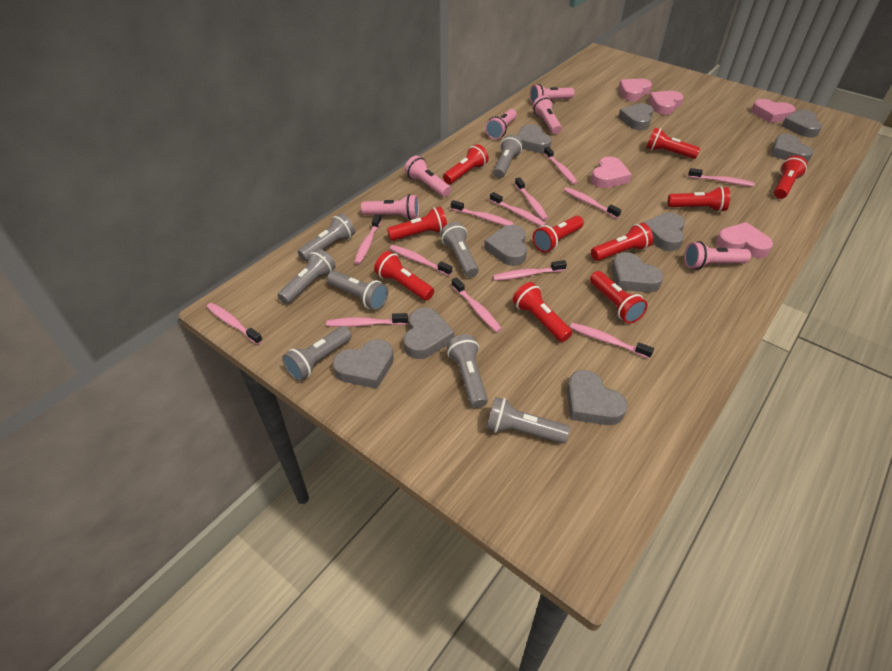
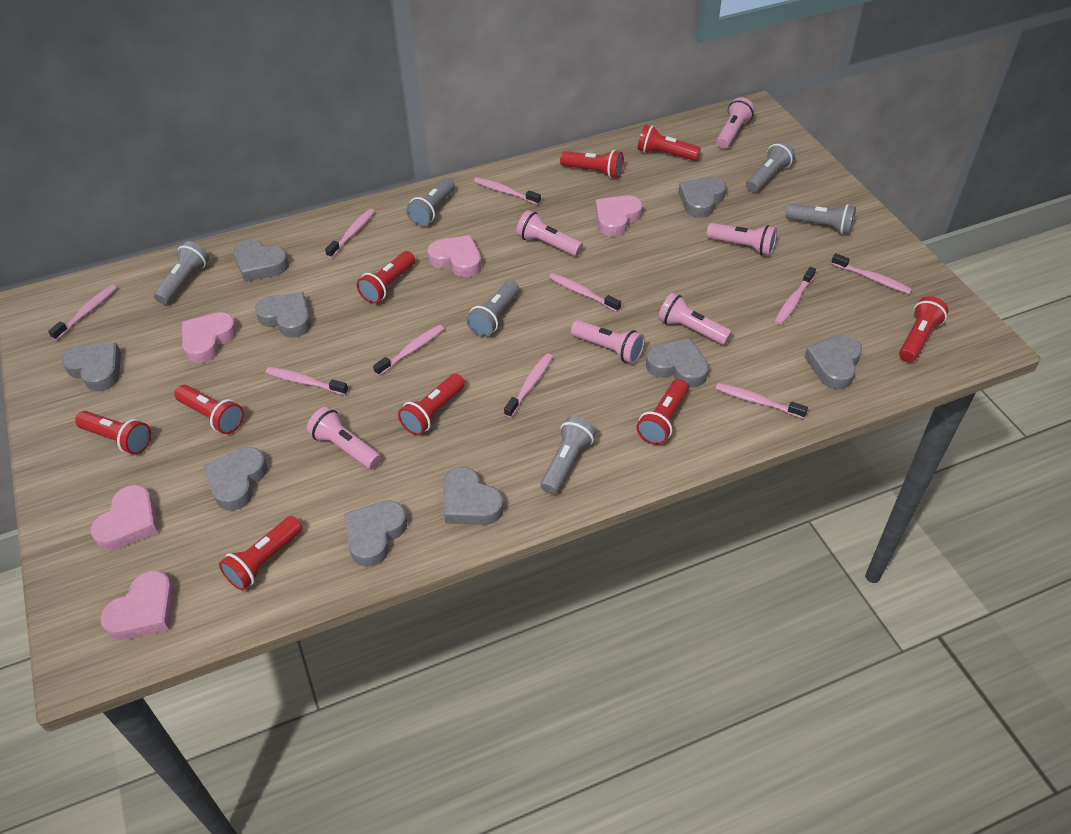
grey flashlight: [278,249,336,304] [282,326,352,381] [298,214,355,261] [327,271,388,310] [440,222,479,278] [447,334,488,408] [486,397,570,444] [493,135,523,178] = 8 -> [154,241,209,305] [406,178,455,226] [466,280,519,337] [540,416,596,494] [746,141,795,193] [786,204,856,234] = 6
grey heart: [333,339,394,389] [404,308,454,359] [484,225,527,266] [517,124,552,153] [567,370,628,425] [611,252,663,292] [618,103,653,130] [643,212,685,251] [771,134,813,163] [782,110,822,138] = 10 -> [62,343,121,391] [204,447,268,511] [234,240,289,282] [255,292,311,338] [344,500,407,567] [443,467,504,525] [646,338,709,388] [678,177,726,218] [805,335,862,389] = 9
pink toothbrush: [207,303,263,345] [326,313,408,327] [354,214,381,265] [390,245,452,276] [451,200,514,226] [451,277,502,332] [490,192,546,226] [493,260,567,281] [515,177,548,220] [544,147,578,185] [564,187,621,218] [570,323,654,359] [688,168,755,187] = 13 -> [48,285,117,340] [266,367,348,395] [325,209,375,258] [373,325,444,376] [474,177,541,205] [504,354,553,418] [549,273,621,312] [716,383,808,419] [775,267,816,325] [831,253,912,294] = 10
red flashlight: [374,251,434,301] [387,207,447,241] [443,144,489,184] [513,282,572,342] [533,216,584,253] [590,271,648,323] [591,223,653,261] [646,128,701,159] [668,186,730,212] [774,155,808,199] = 10 -> [75,411,151,455] [174,385,244,434] [219,516,302,590] [357,251,415,304] [398,374,465,435] [560,150,624,179] [636,379,689,445] [638,125,701,161] [899,296,949,362] = 9

